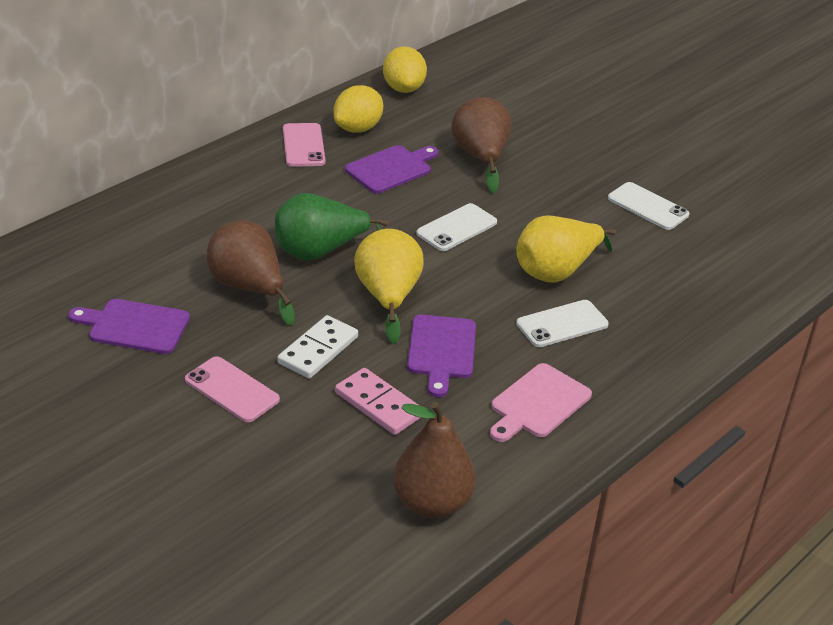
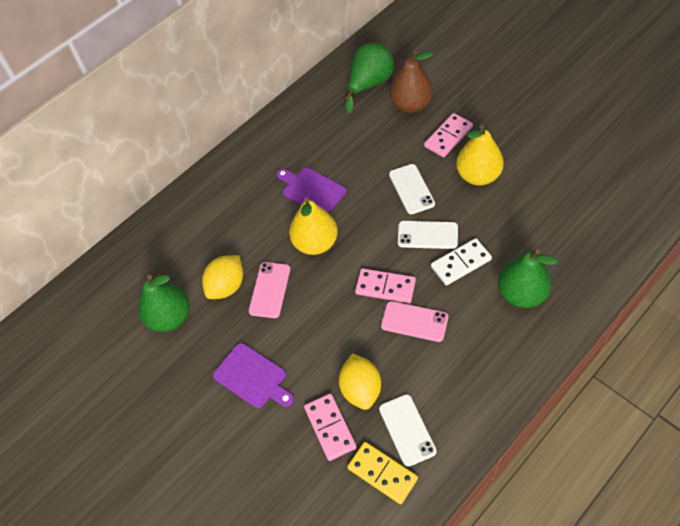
brown pear: [207,220,295,325] [393,402,476,518] [451,97,512,193] = 3 -> [390,50,433,113] = 1
green pear: [275,193,388,261] = 1 -> [138,275,189,332] [345,43,394,114] [498,249,557,308] = 3
pink cutting board: [490,363,592,442] = 1 -> none = 0
pink domino: [335,368,420,435] = 1 -> [304,393,357,461] [355,268,416,303] [424,113,473,157] = 3
purple cutting board: [68,299,190,354] [345,145,438,193] [407,314,476,397] = 3 -> [213,343,294,408] [276,167,346,213] = 2
yellow domino: none = 0 -> [347,442,418,504] = 1

